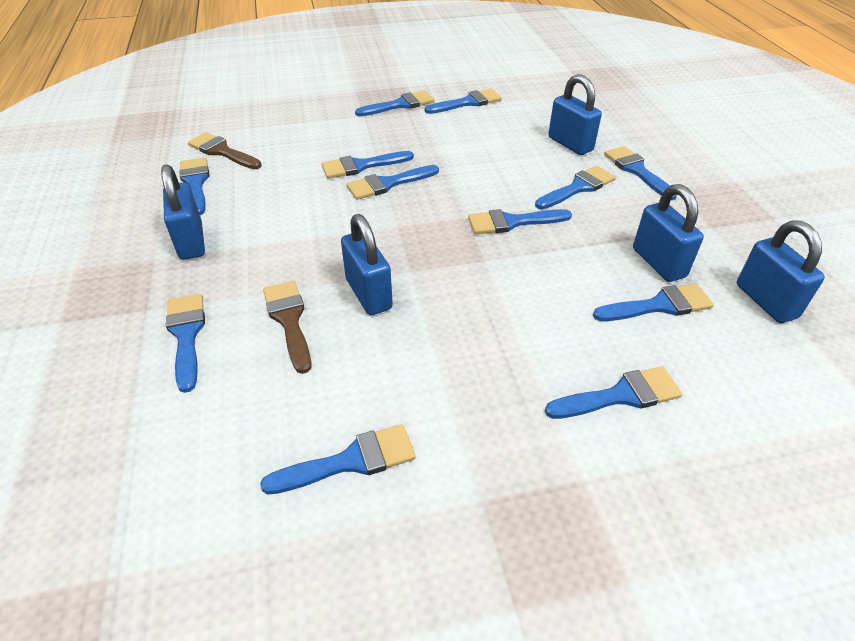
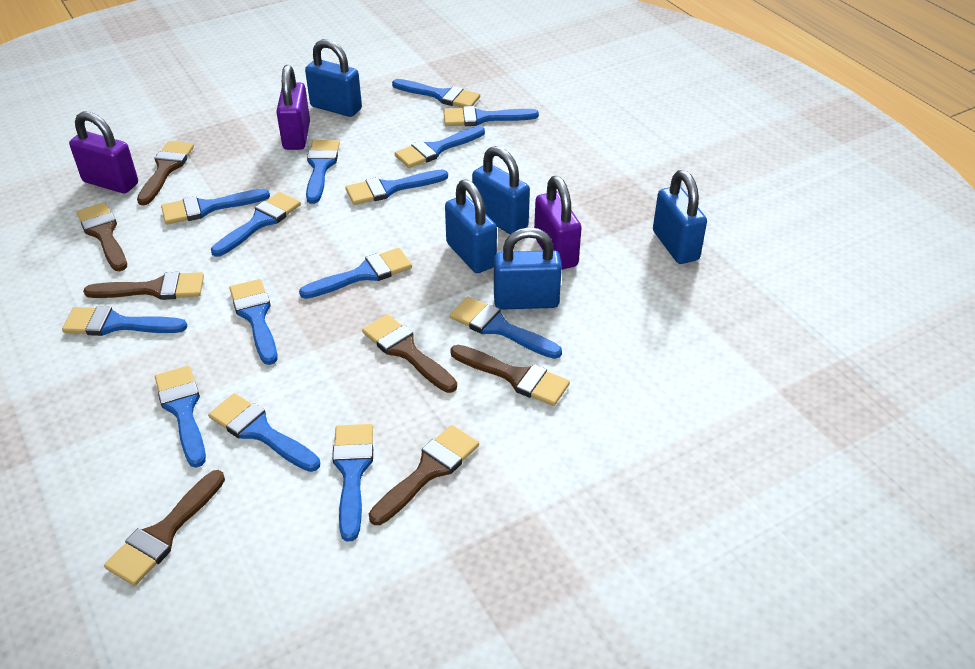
blue brush: [166,294,205,393] [179,157,210,215] [260,424,416,495] [321,151,414,179] [346,165,439,200] [355,91,434,116] [425,89,502,114] [468,209,572,234] [535,166,616,209] [545,366,682,419] [593,283,714,321] [604,146,677,200] = 12 -> [62,306,187,336] [155,366,206,468] [161,189,270,225] [208,393,320,472] [211,192,301,257] [229,279,278,365] [299,248,412,299] [306,140,340,204] [332,424,373,541] [345,169,448,205] [392,79,480,108] [395,126,485,168] [443,106,539,126] [450,297,562,359] = 14
brown brush: [188,132,262,169] [263,281,312,374] = 2 -> [77,202,127,271] [83,272,204,300] [104,470,225,586] [137,141,194,205] [362,314,457,393] [369,425,479,525] [450,345,570,406] = 7
purple padlock: none = 0 -> [69,111,138,193] [276,65,310,150] [534,176,582,270] = 3

